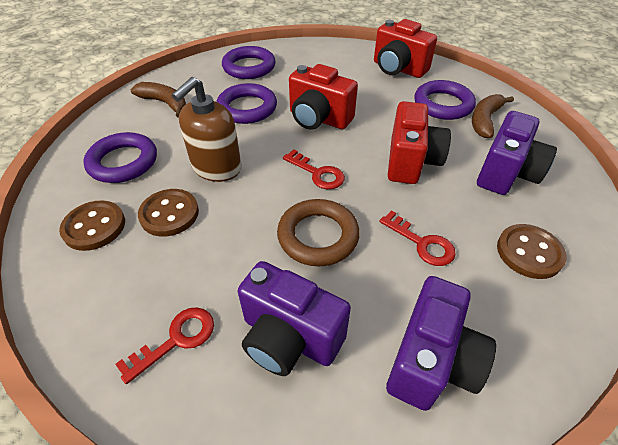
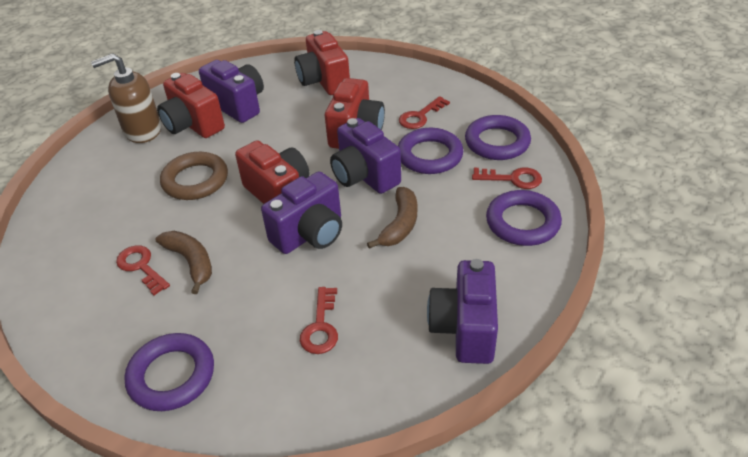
brown button: [59,200,125,251] [138,189,199,237] [497,224,567,279] = 3 -> none = 0
purple camera: [238,261,351,376] [386,276,496,411] [477,111,557,195] = 3 -> [199,60,264,123] [261,171,342,254] [330,118,401,194] [427,259,498,364] = 4
red camera: [289,64,358,130] [374,19,437,78] [388,101,451,184] = 3 -> [157,73,225,138] [235,140,310,204] [294,30,350,95] [325,78,385,149] = 4
red key: [115,307,214,384] [283,149,345,189] [379,210,456,266] = 3 -> [116,245,170,295] [300,287,338,354] [399,96,450,129] [472,167,542,189] = 4

